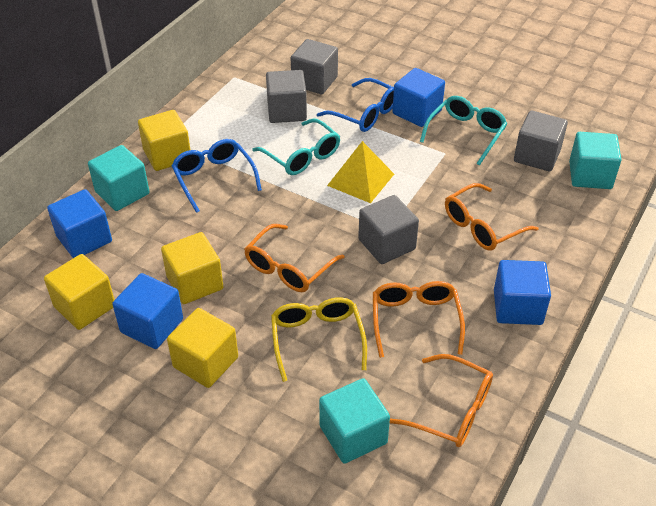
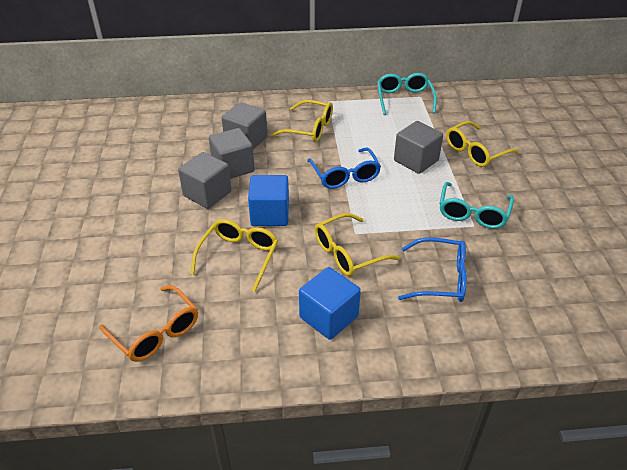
blue cube: [47,189,112,258] [112,273,183,349] [392,68,445,127] [494,260,551,325] = 4 -> [248,175,289,226] [299,267,361,340] = 2
orange glasses: [244,224,345,292] [373,281,465,358] [390,354,493,447] [445,183,539,250] = 4 -> [99,285,198,362] = 1
turquoise cube: [88,145,150,211] [319,378,390,464] [569,132,622,189] = 3 -> none = 0
yellow cube: [44,254,115,330] [138,110,190,171] [161,232,224,304] [167,308,238,388] = 4 -> none = 0
yellow glasses: [271,297,367,382] = 1 -> [191,219,278,292] [271,100,333,142] [315,213,400,276] [446,121,520,167] = 4
yellow pyramid: [327,141,394,203] = 1 -> none = 0

